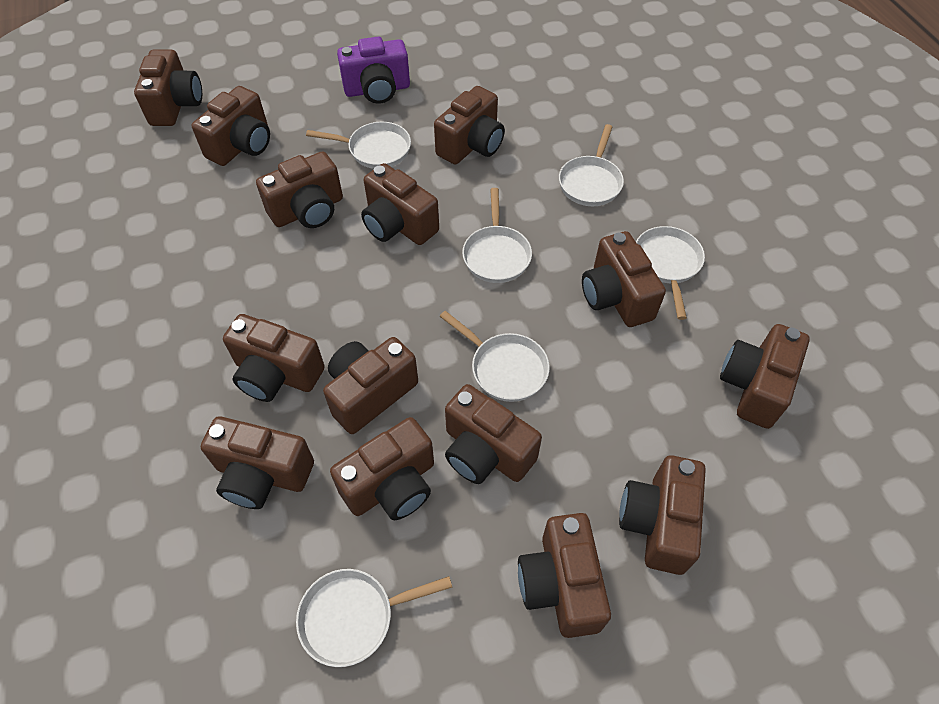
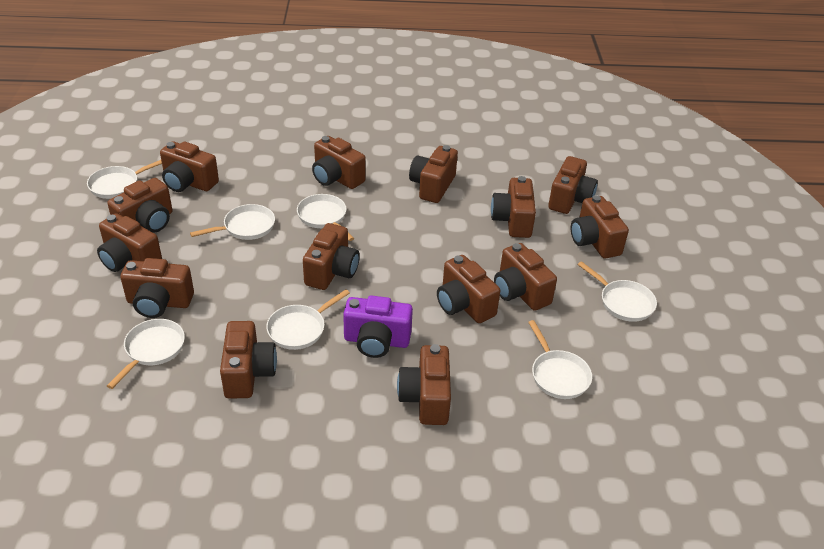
white pan: [296,569,452,667] [306,122,411,169] [440,311,550,402] [462,188,532,283] [559,124,624,206] [636,226,705,320] = 6 -> [87,160,162,199] [107,319,185,389] [190,204,275,240] [266,289,350,350] [297,194,354,241] [528,320,592,399] [577,261,657,322] = 7

